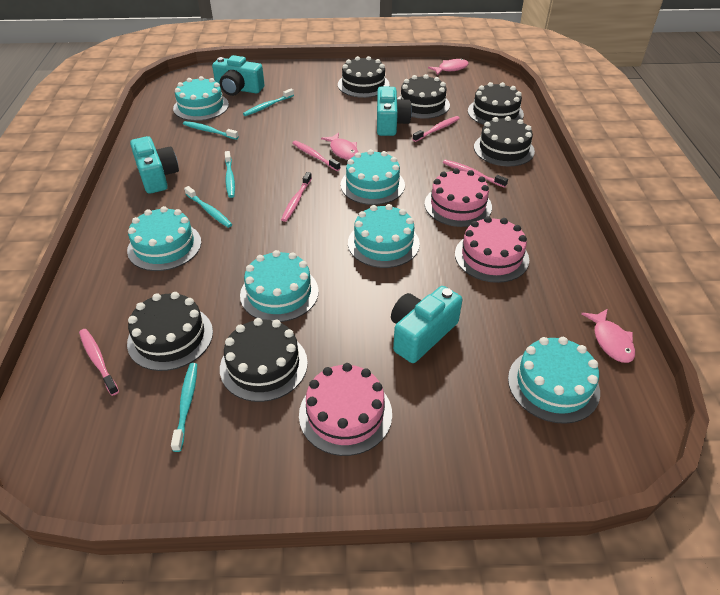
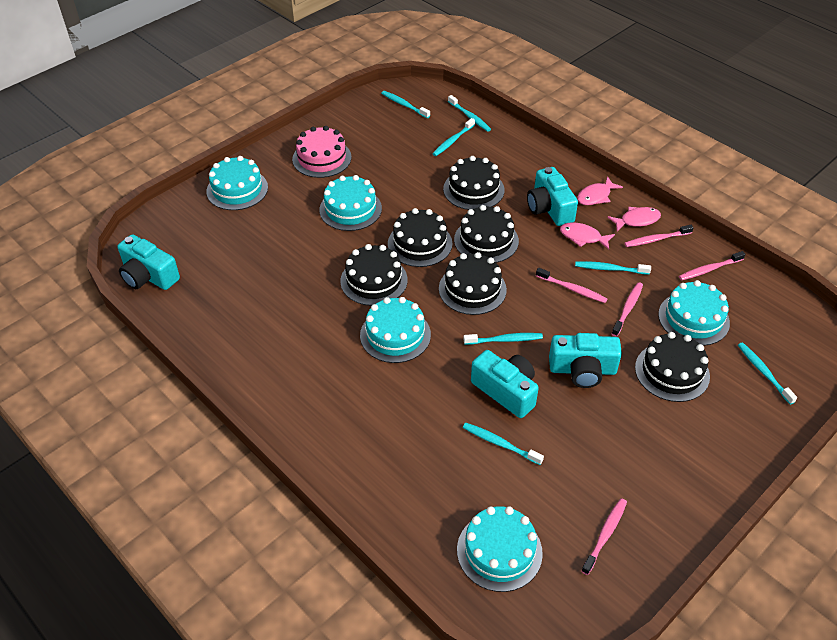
pink cake: [299,363,392,456] [425,168,492,227] [455,216,529,283] = 3 -> [292,126,351,178] = 1
turquoise cake: [127,206,201,271] [173,76,229,121] [240,250,319,322] [340,149,405,205] [348,204,420,268] [508,337,600,424] = 6 -> [206,156,268,210] [319,175,382,231] [360,297,431,363] [457,506,543,592] [658,280,730,346] = 5
turquoise toothbrush: [171,363,197,452] [183,121,239,140] [184,186,232,228] [225,151,235,198] [243,89,294,116] = 5 -> [381,91,430,118] [432,118,475,156] [448,95,491,132] [463,333,543,345] [463,423,544,465] [575,261,651,275] [738,342,797,405] = 7

